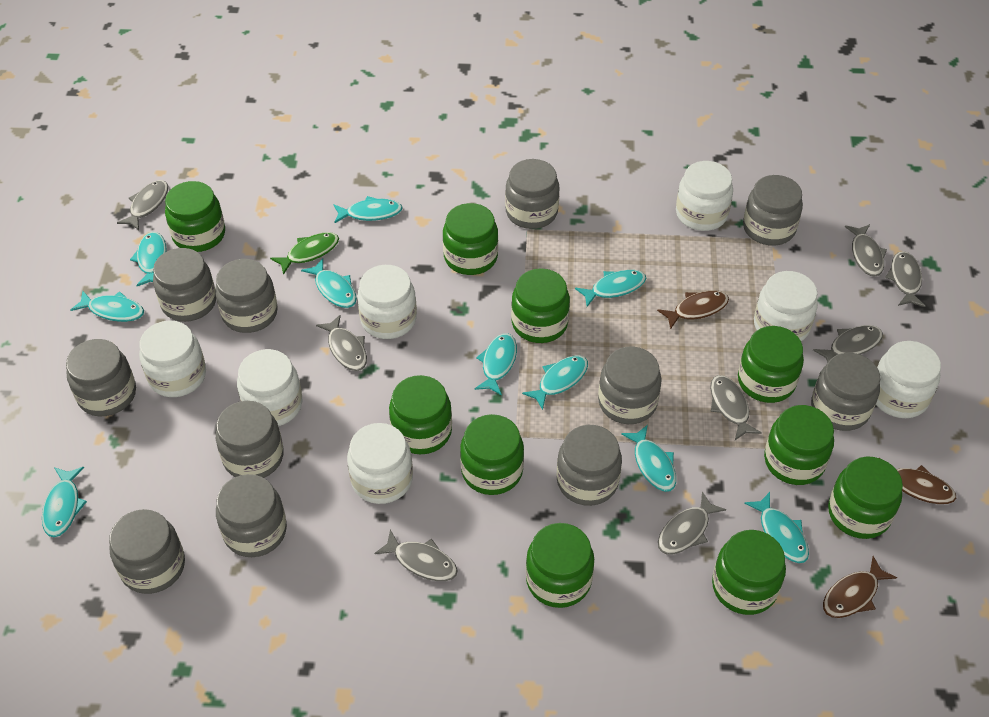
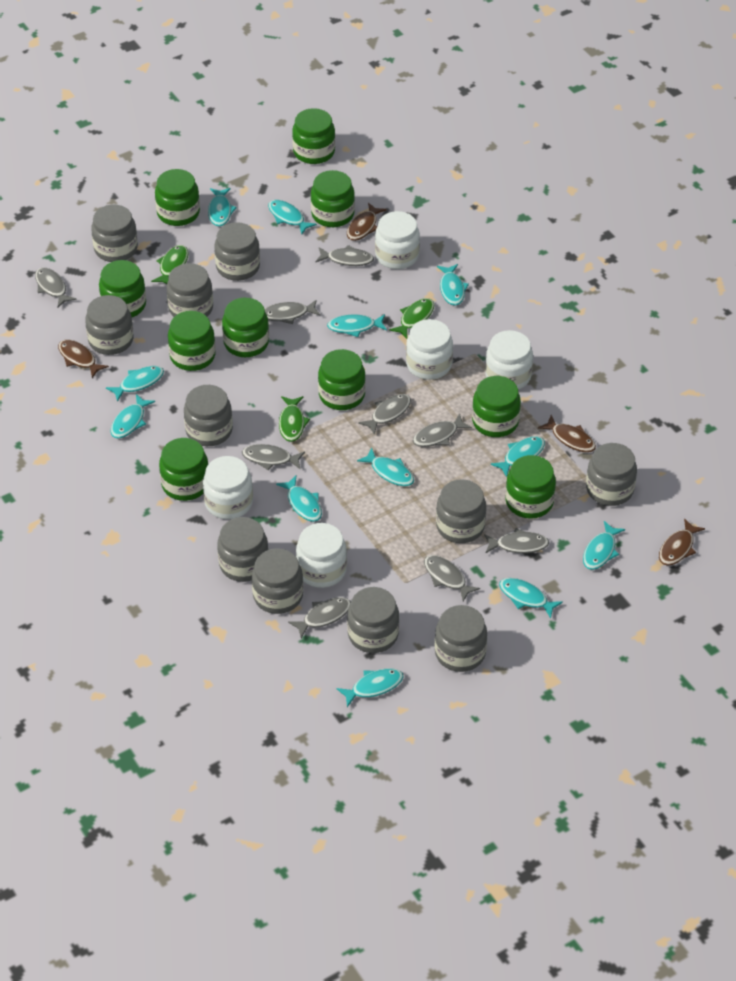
brown fish: [657,290,729,329] [823,556,897,618] [880,458,956,504] = 3 -> [58,340,109,378] [347,203,387,241] [538,415,596,452] [659,518,705,566] = 4
green fish: [270,232,339,275] = 1 -> [151,245,189,284] [279,396,310,442] [389,298,434,339] = 3
grey fish: [117,180,168,230] [316,315,367,371] [374,530,458,581] [658,492,726,554] [710,375,762,440] [813,325,883,363] [845,224,887,277] [885,251,925,307] = 8 -> [35,267,77,307] [242,444,305,470] [265,300,321,324] [288,597,351,638] [316,245,374,266] [358,394,411,435] [413,413,472,447] [424,555,480,601] [484,528,549,553] = 9
turquoise fish: [42,467,87,537] [71,291,144,322] [130,232,167,286] [301,258,357,308] [333,196,403,223] [474,333,517,395] [522,355,588,410] [575,270,646,307] [621,425,676,492] [744,492,809,563] = 10 -> [106,366,164,402] [111,394,155,438] [208,188,237,226] [268,200,317,234] [276,476,322,522] [327,314,387,337] [336,668,404,707] [357,447,414,486] [437,264,469,306] [491,436,545,477] [499,578,563,619] [583,521,625,570] = 12
white jar: [139,320,206,397] [237,349,302,426] [347,423,413,504] [357,265,417,339] [676,161,733,231] [754,271,818,341] [876,341,941,418] = 7 -> [203,456,253,519] [296,523,347,588] [375,211,420,269] [406,319,453,380] [485,330,533,389] = 5

